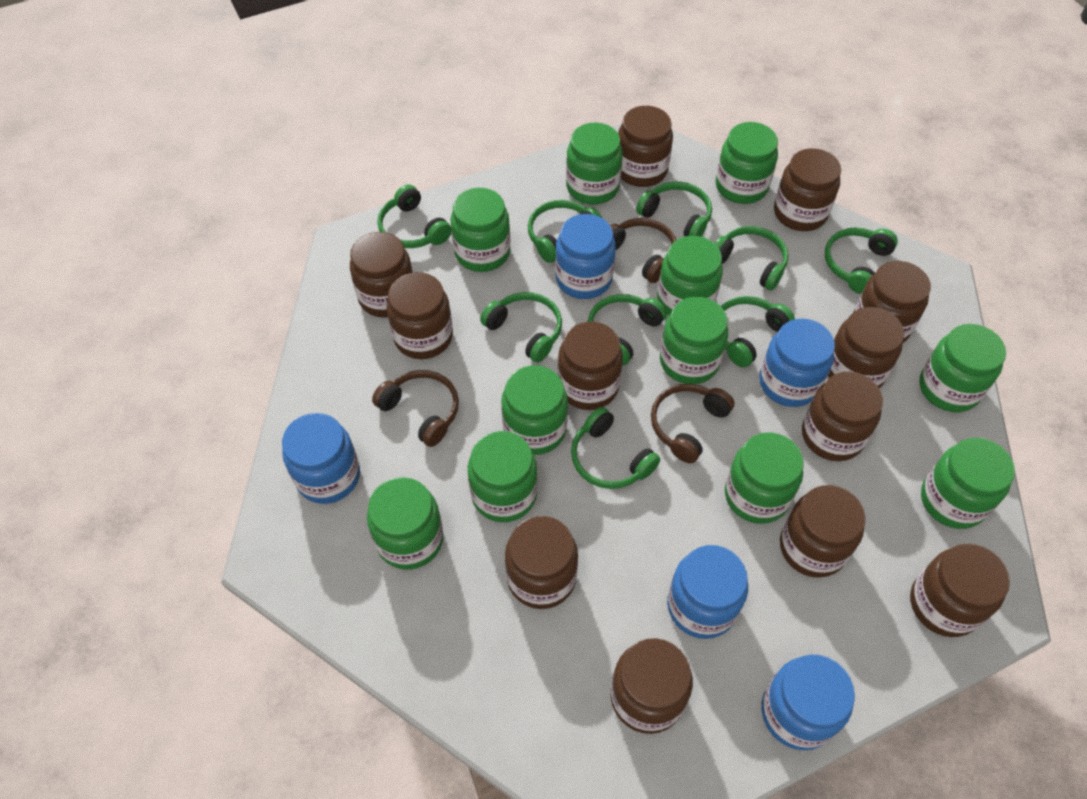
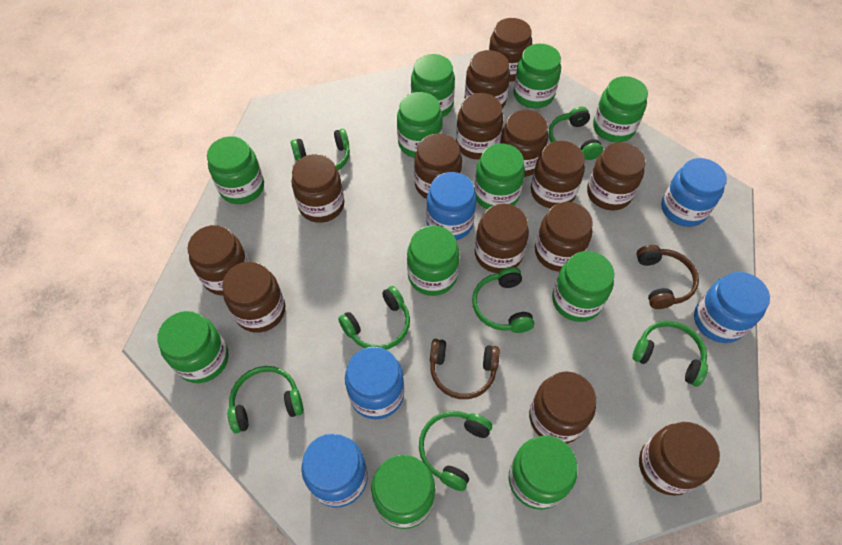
brown headphones: [372,370,459,447] [610,218,676,283] [651,384,735,463] = 3 -> [430,339,500,399] [636,245,699,309] = 2
brown jar: [350,232,413,318] [387,272,453,359] [505,516,578,609] [557,322,623,410] [611,638,693,734] [618,106,673,187] [774,148,841,231] [780,485,866,578] [802,372,883,461] [828,307,904,388] [854,261,931,343] [910,544,1010,637] = 12 -> [187,225,249,296] [222,261,285,333] [291,154,344,223] [414,134,462,199] [456,93,503,159] [465,50,510,109] [475,204,529,273] [489,18,532,82] [500,110,548,177] [529,371,596,444] [531,141,585,208] [535,202,593,272] [587,142,645,210] [639,422,720,496] = 14
green headphones: [377,184,451,248] [480,292,562,362] [528,200,602,263] [571,407,660,489] [587,294,667,366] [636,182,712,237] [714,226,788,290] [721,296,795,367] [825,227,898,294] = 9 -> [228,366,304,433] [291,129,350,170] [338,286,410,350] [419,411,492,491] [472,267,534,333] [548,106,603,160] [632,321,708,386] = 7

